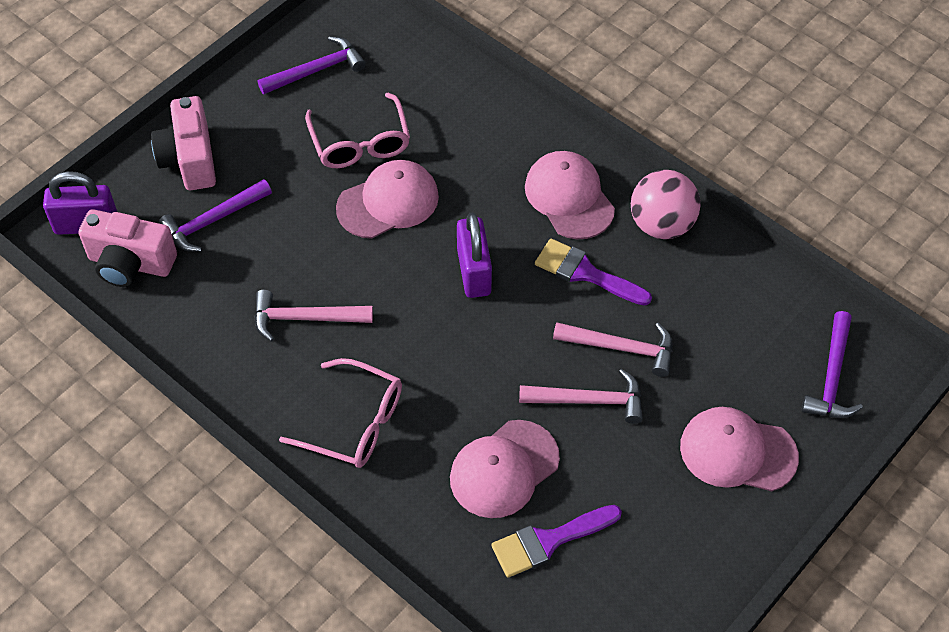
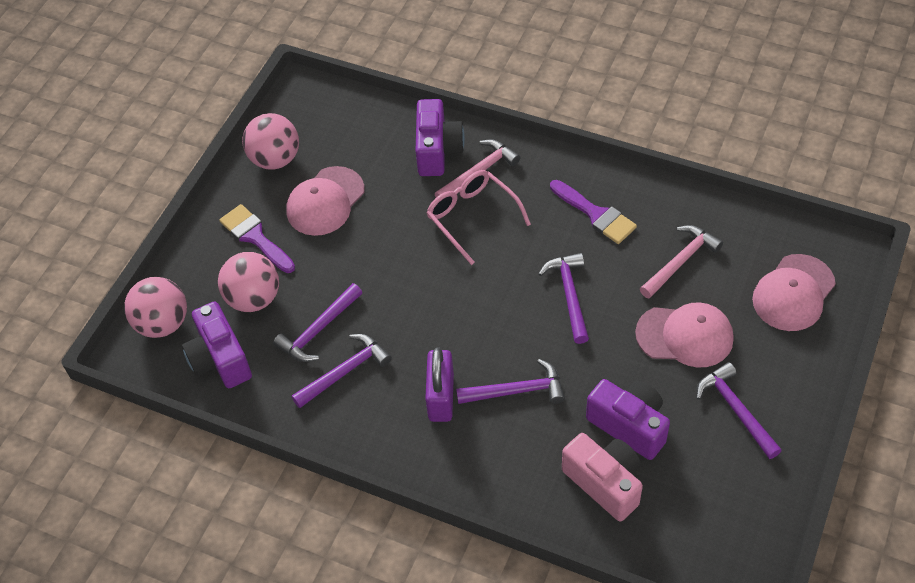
pink ball: [631,170,700,239] = 1 -> [124,277,187,338] [218,252,279,312] [242,113,299,170] = 3
pink camera: [78,209,177,287] [151,96,216,190] = 2 -> [562,433,643,522] = 1
pink cap: [336,160,439,239] [450,420,560,518] [525,151,615,239] [680,407,799,491] = 4 -> [286,166,365,236] [635,302,734,368] [752,254,836,331] = 3
pink glasses: [279,358,402,468] [305,93,410,168] = 2 -> [426,170,531,265] = 1
pink hammer: [254,290,373,342] [519,369,643,424] [553,322,673,377] = 3 -> [435,140,520,197] [640,225,723,299] = 2
purple camera: none = 0 -> [182,301,252,388] [415,99,465,176] [586,379,670,460] = 3
purple hammer: [158,179,272,252] [258,36,366,94] [801,311,863,418] = 3 -> [273,283,363,362] [291,334,392,408] [456,359,565,404] [538,253,589,344] [696,362,782,459] = 5
purple padlock: [43,171,117,235] [457,213,492,298] = 2 -> [425,348,454,422] = 1

